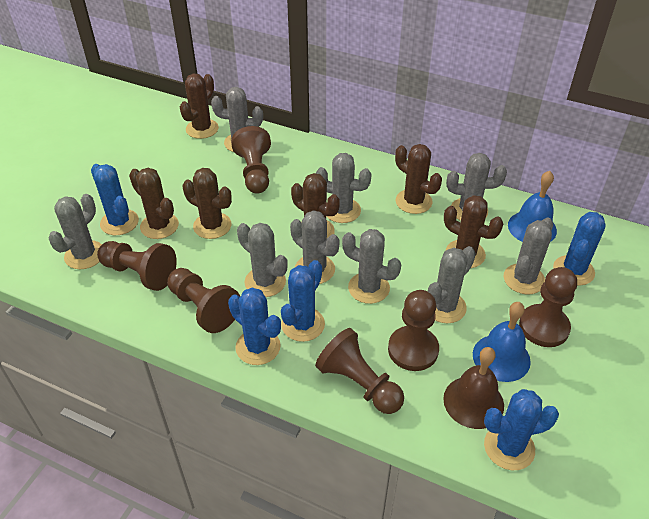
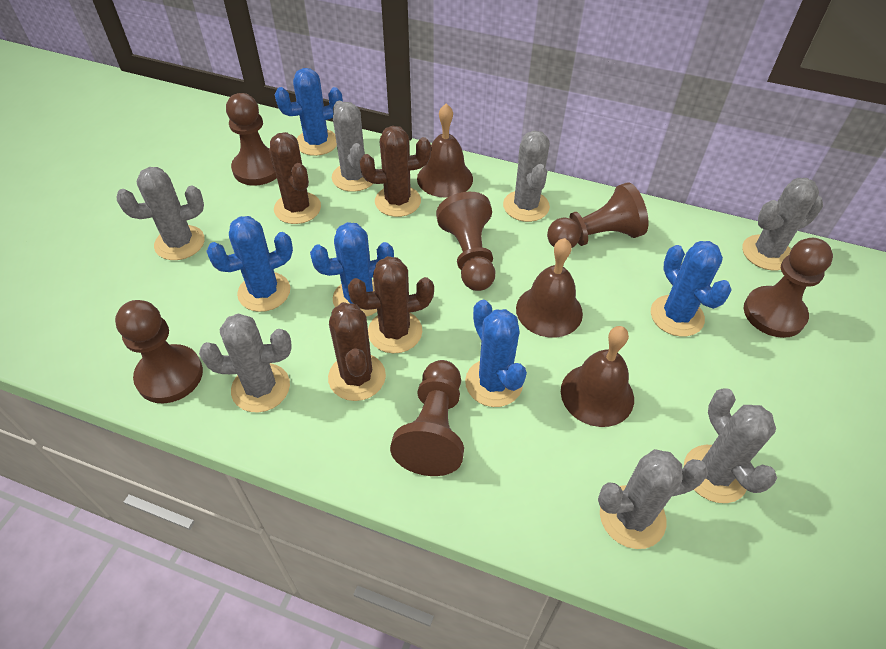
blue bell: [473,302,531,382] [508,171,557,242] = 2 -> none = 0
brown bell: [443,347,504,429] = 1 -> [417,104,473,198] [516,238,583,338] [561,326,634,427] = 3
brown cactus: [129,168,179,239] [180,74,219,139] [183,168,232,239] [291,173,340,238] [395,144,442,214] [444,195,503,268] = 6 -> [269,132,321,224] [328,302,386,401] [348,256,434,353] [360,126,431,217] = 4
grey cactus: [48,194,102,269] [211,87,263,152] [237,223,288,297] [290,211,340,284] [316,153,372,223] [342,229,401,304] [428,246,476,323] [447,153,507,221] [504,218,553,294] = 9 -> [116,167,205,260] [199,314,292,413] [332,101,373,192] [503,131,550,222] [598,449,708,549] [684,388,777,503] [742,178,823,270] = 7

